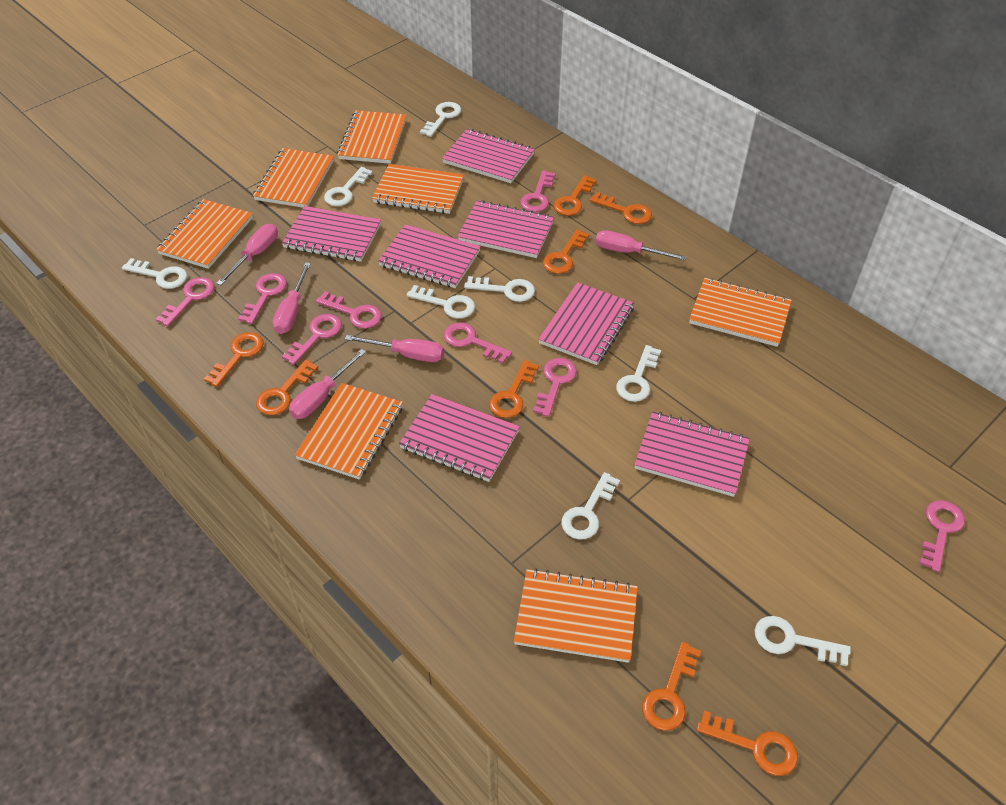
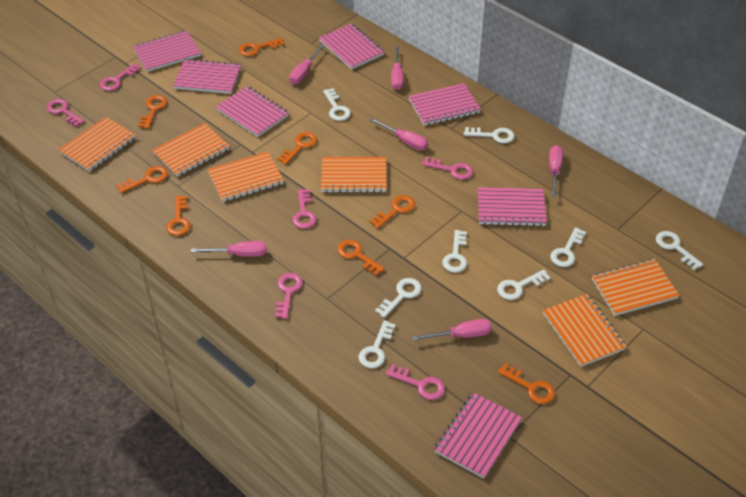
orange notebook: [156,199,253,269] [253,148,334,208] [295,383,403,480] [337,110,407,164] [372,164,464,214] [514,569,638,663] [689,278,792,347] = 7 -> [58,117,136,172] [152,123,230,177] [207,152,284,202] [321,157,387,193] [543,294,627,367] [592,259,680,316] = 6
pink key: [156,277,215,327] [238,273,287,324] [281,314,342,365] [316,291,381,329] [444,322,512,364] [520,171,555,212] [533,358,577,417] [919,500,965,572] = 8 -> [46,99,85,127] [99,63,141,91] [275,273,303,319] [292,189,316,229] [386,364,445,400] [422,157,473,180] = 6
pink screwdriver: [216,224,278,285] [273,262,311,334] [289,349,366,419] [345,335,444,362] [595,230,687,260] = 5 -> [191,241,266,257] [289,45,324,84] [370,118,428,150] [391,46,403,90] [412,319,492,341] [549,145,563,197] = 6

